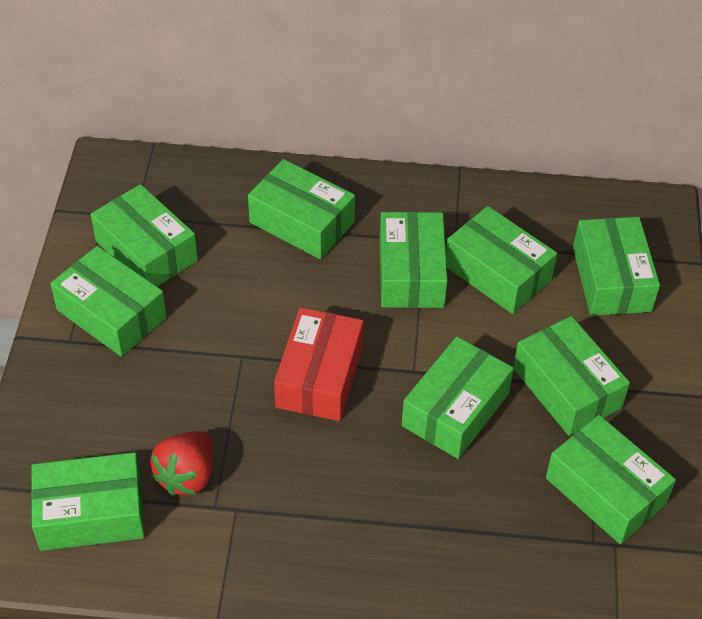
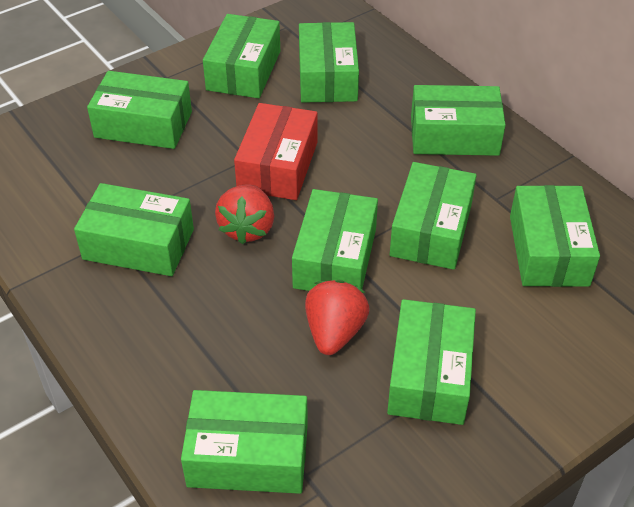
red strawberry: [150,431,213,496] = 1 -> [215,184,274,245] [305,280,370,355] = 2

